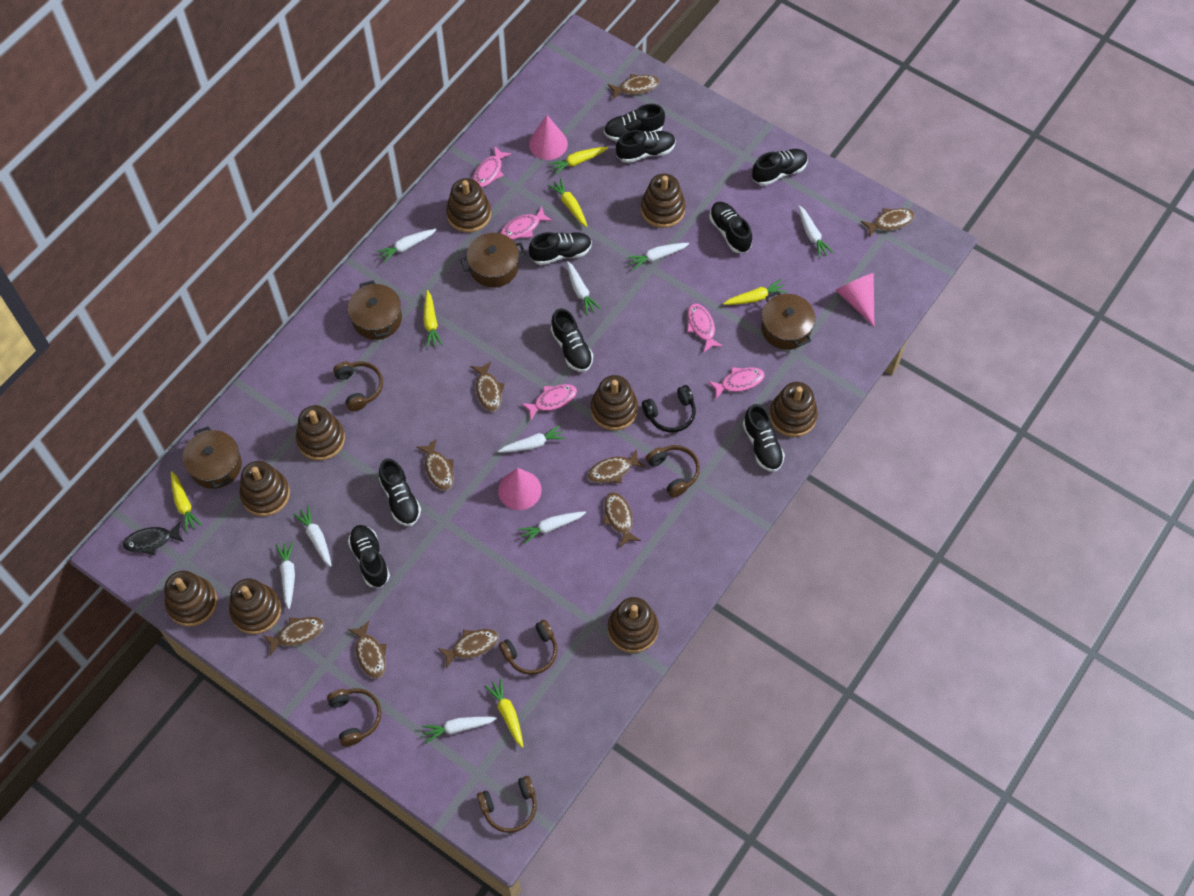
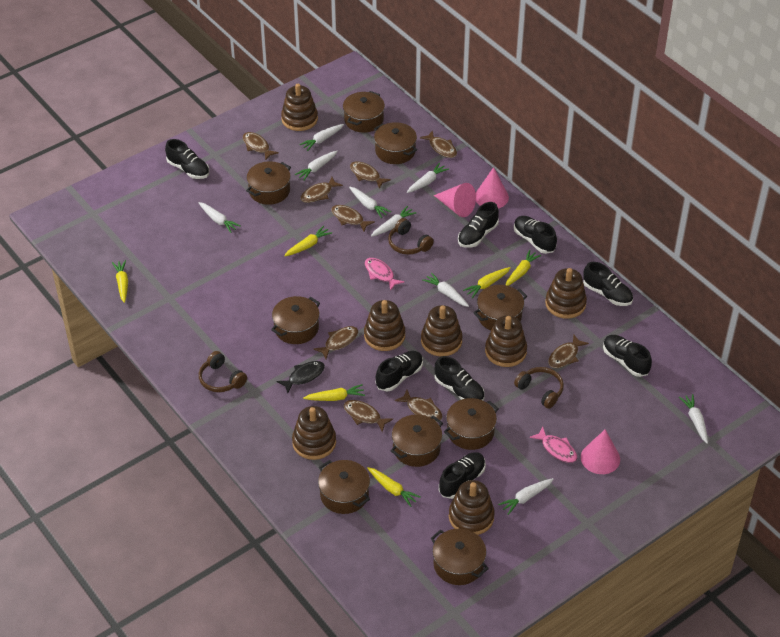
black headphones: [642,385,696,432] = 1 -> none = 0
black shoe: [348,525,390,587] [379,458,421,526] [529,232,592,265] [551,308,593,372] [604,104,665,141] [616,130,676,163] [709,202,752,253] [743,404,785,472] [752,149,808,186] = 9 -> [165,139,209,179] [375,351,423,391] [435,356,485,401] [439,452,486,499] [458,202,499,248] [514,216,557,254] [583,262,633,306] [603,335,652,377] = 8
brown headphones: [327,688,381,747] [333,361,383,411] [477,776,537,833] [499,620,558,675] [646,445,700,498] = 5 -> [199,351,247,392] [388,218,434,255] [514,367,564,409] = 3
brown pot: [183,426,242,489] [348,280,402,340] [460,233,526,288] [761,291,815,350] = 4 -> [246,161,291,205] [271,296,320,344] [318,460,370,514] [343,91,385,133] [374,122,417,164] [391,414,443,467] [430,529,489,585] [444,398,499,450] [474,285,527,330] = 9
brown stacking toy: [165,571,217,626] [229,579,281,634] [239,461,290,516] [296,405,345,461] [446,178,491,232] [591,375,638,430] [608,597,659,653] [641,174,685,228] [769,382,818,437] = 9 -> [281,84,318,131] [292,406,336,460] [364,300,405,351] [421,305,463,356] [449,480,495,535] [485,316,527,367] [545,268,587,319] = 7
pink fish: [473,146,512,188] [501,207,553,240] [521,384,577,420] [687,304,723,353] [708,367,765,399] = 5 -> [365,258,404,291] [529,426,577,463] = 2

